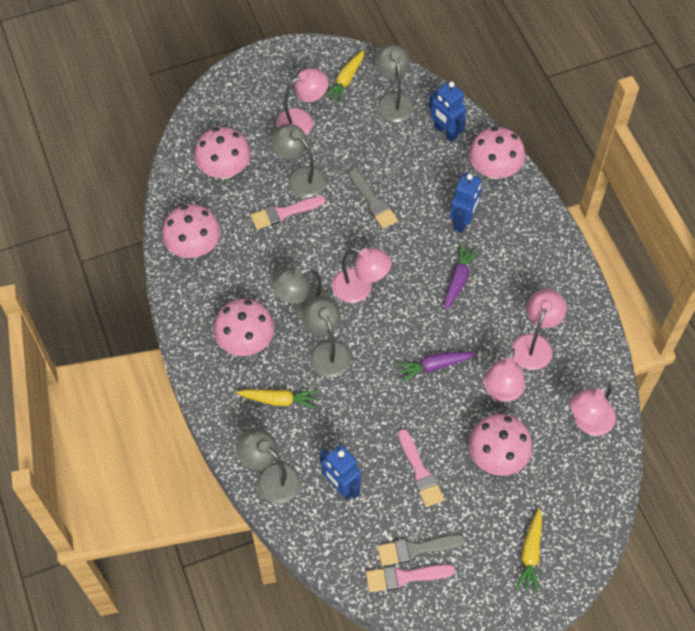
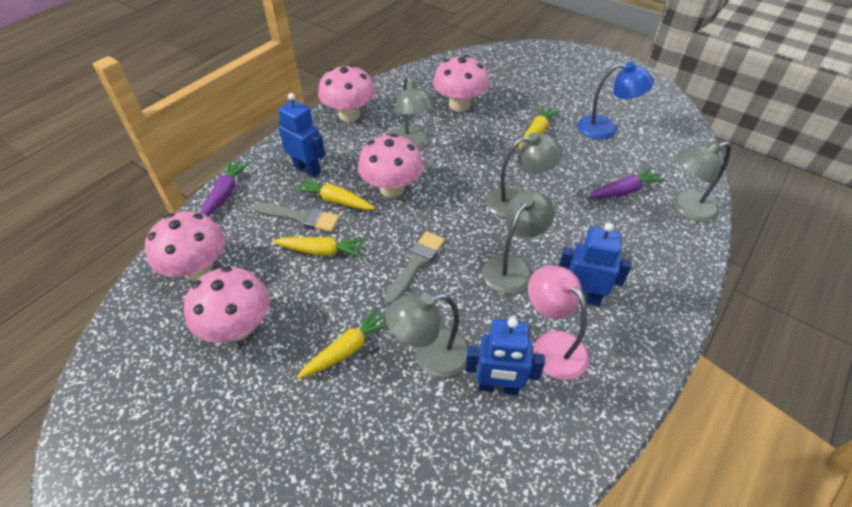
blue lamp: none = 0 -> [578,62,654,139] = 1
pink brush: [251,196,325,230] [366,564,455,592] [398,429,444,507] = 3 -> none = 0
pink lamp: [276,68,328,135] [332,248,392,303] [484,348,525,401] [511,289,567,370] [570,384,616,436] = 5 -> [528,265,589,380] = 1
yellow carrot: [236,389,318,409] [323,50,365,103] [515,508,542,593] = 3 -> [273,237,367,258] [294,177,375,210] [297,307,387,379] [519,105,560,149] = 4

